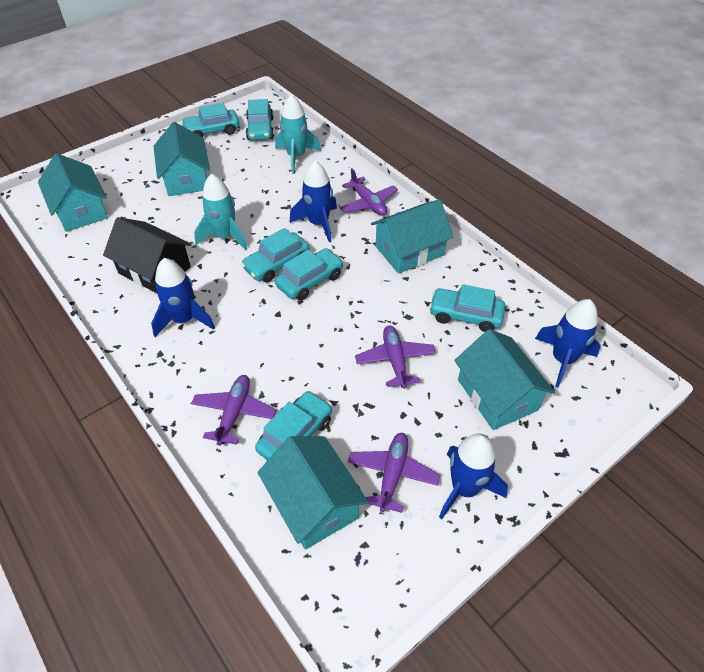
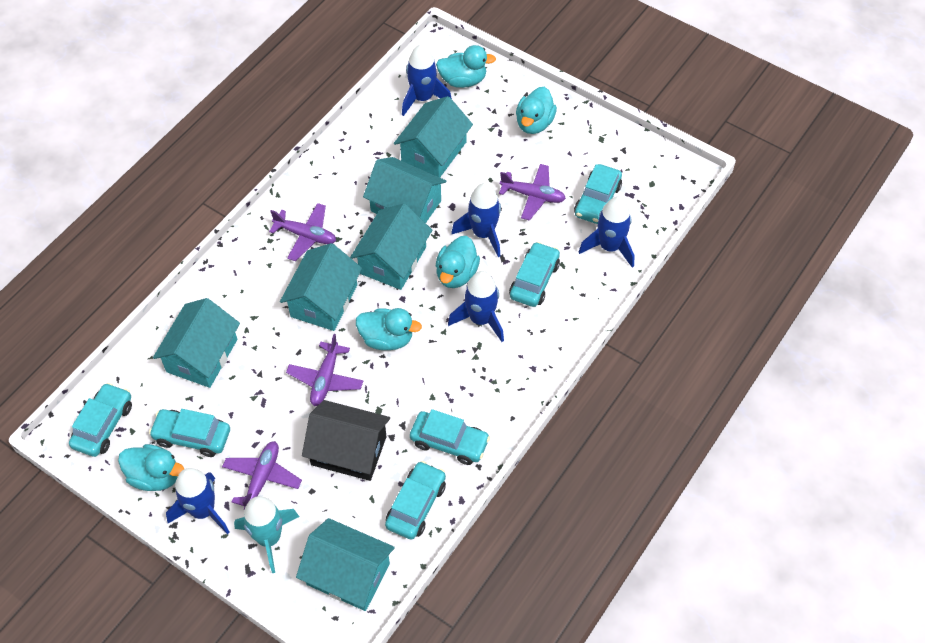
blue rocket: [151,258,215,337] [289,161,337,242] [439,433,508,519] [535,299,600,388] = 4 -> [166,468,230,534] [402,45,452,116] [448,271,504,342] [451,183,501,257] [579,197,635,268] = 5
turquoise duck: none = 0 -> [118,444,184,491] [356,308,422,350] [436,45,496,88] [436,236,480,288] [516,87,557,134] = 5
turquoise house: [38,153,108,232] [154,122,210,196] [258,436,368,550] [371,199,454,274] [454,329,555,430] = 5 -> [153,298,240,388] [280,243,362,331] [296,518,395,611] [350,203,432,290] [363,157,446,223] [394,96,473,177] = 6
turquoise rocket: [194,174,247,250] [275,94,321,173] = 2 -> [234,496,299,573] = 1

